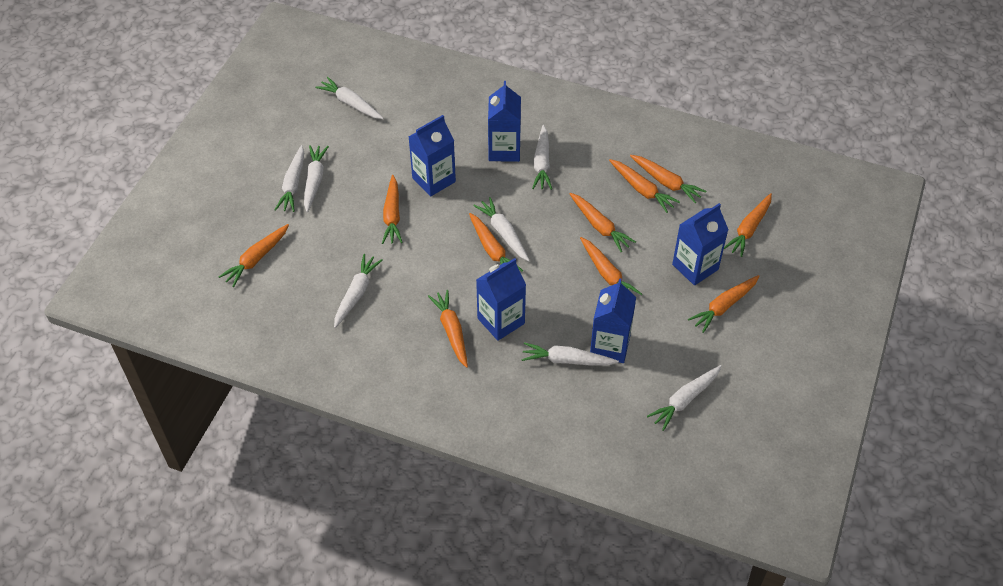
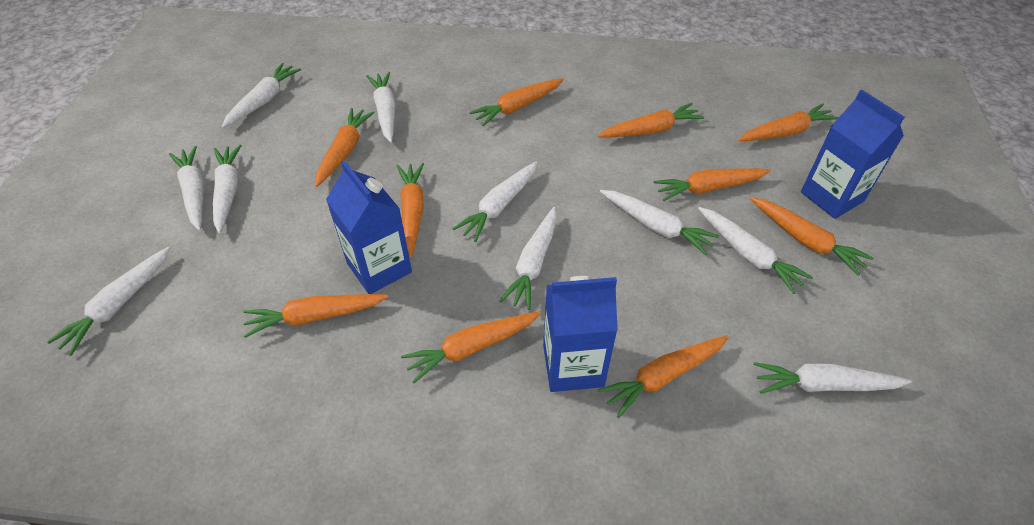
blue carton: [409,115,456,196] [476,258,526,341] [488,81,521,162] [590,278,636,363] [672,203,728,285] = 5 -> [326,160,412,294] [543,276,618,392] [801,90,904,219] = 3
white carrot: [275,145,304,212] [304,145,329,212] [315,77,383,119] [334,254,383,328] [473,197,530,262] [521,342,619,366] [532,125,552,190] [647,365,722,431] = 8 -> [47,247,170,356] [169,146,204,231] [213,145,242,233] [222,63,301,128] [366,72,395,143] [452,161,537,242] [500,207,557,310] [600,190,719,255] [698,207,813,294] [753,362,912,394] = 10

